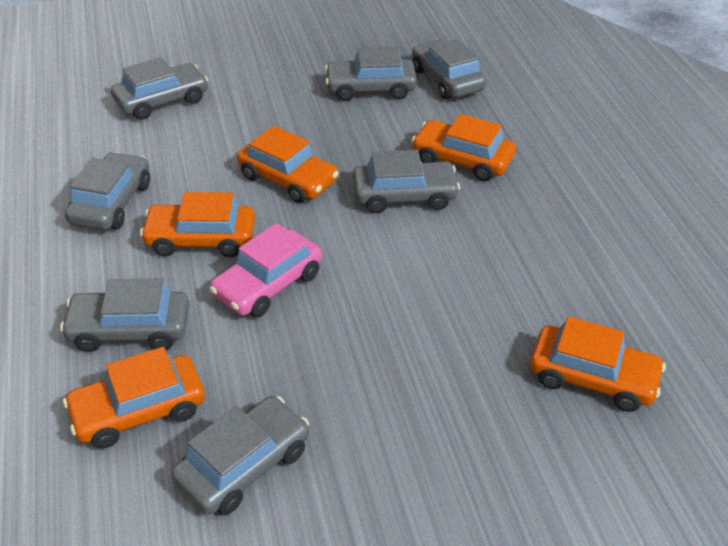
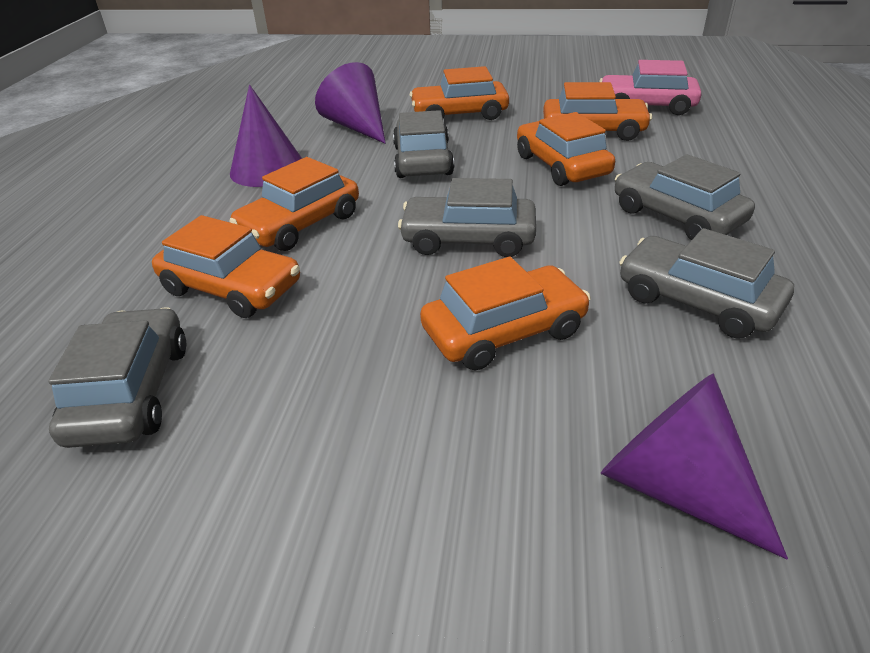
grey car: [60,278,189,352] [65,152,150,230] [111,57,208,120] [171,396,309,515] [325,47,417,101] [353,150,460,213] [412,39,486,99] = 7 -> [48,307,186,448] [393,110,454,178] [398,178,536,257] [615,154,755,240] [619,228,794,339] = 5
orange car: [63,347,205,449] [140,192,255,257] [237,126,339,203] [411,114,516,181] [530,316,666,412] = 5 -> [152,215,300,318] [229,157,359,251] [410,66,509,120] [420,257,591,370] [517,112,615,186] [543,82,652,141] = 6
purple cone: none = 0 -> [230,85,302,187] [315,62,385,143] [601,373,788,559] = 3

